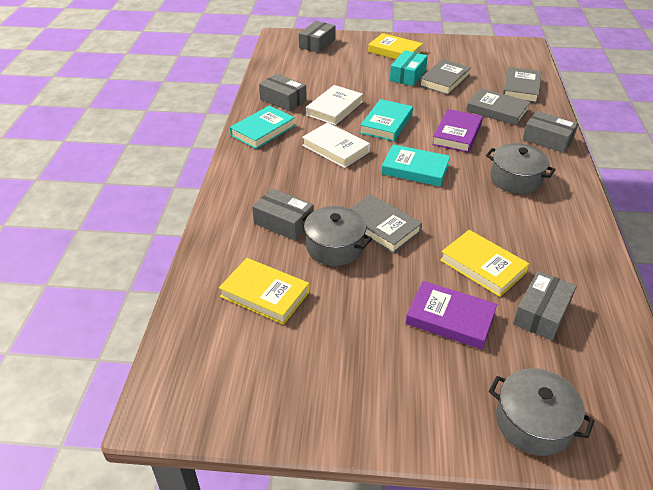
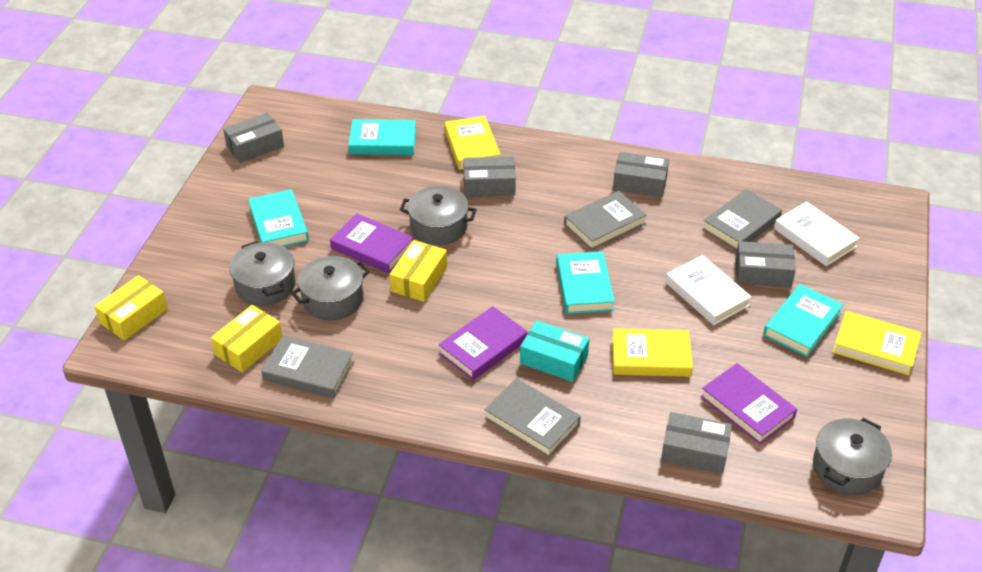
grey pot: [299,206,372,266] [486,143,556,194] [489,368,594,456] = 3 -> [229,241,296,306] [291,256,370,320] [400,186,477,245] [813,418,892,495] = 4
purple book: [406,281,497,349] [432,109,483,153] = 2 -> [330,213,414,273] [438,306,528,380] [701,363,797,444] = 3
turquoise book: [230,106,295,149] [360,99,413,141] [381,144,450,187] = 3 -> [248,189,309,247] [348,119,416,155] [556,251,615,314] [763,284,844,357] = 4
yellow box: none = 0 -> [94,275,168,341] [211,305,282,372] [389,240,447,302] = 3

